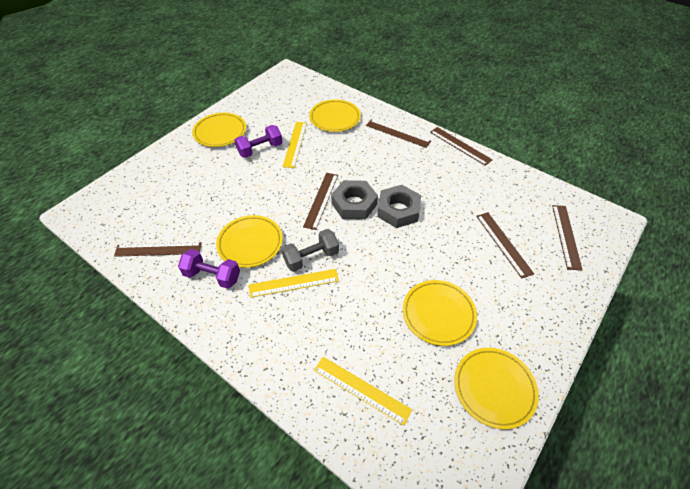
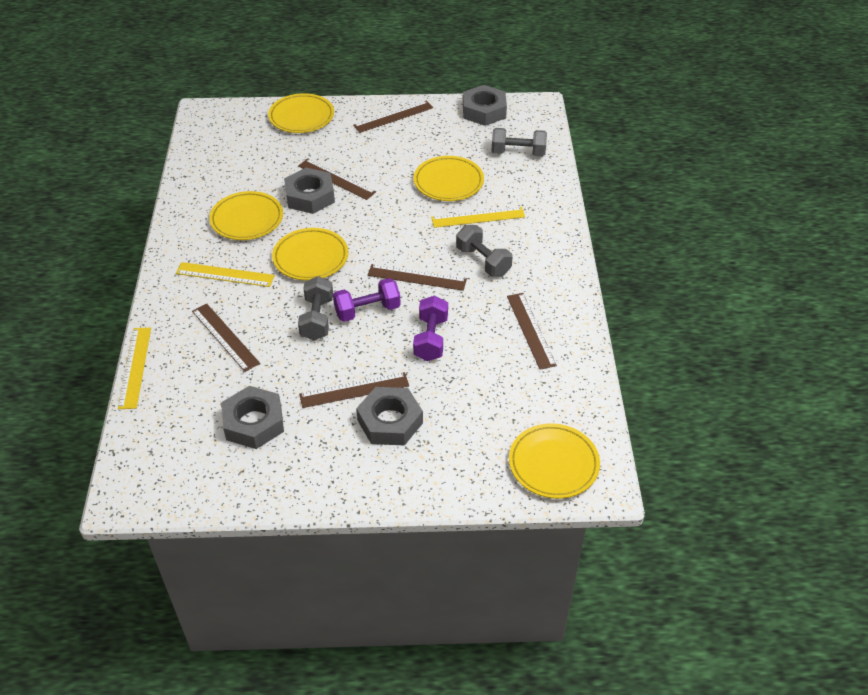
grey dumbbell: [282,229,339,272] = 1 -> [298,276,333,340] [456,225,512,277] [492,128,547,156] = 3
grey nut: [331,180,378,220] [377,185,421,228] = 2 -> [222,386,284,449] [284,168,335,214] [356,387,423,446] [463,85,507,126] = 4

